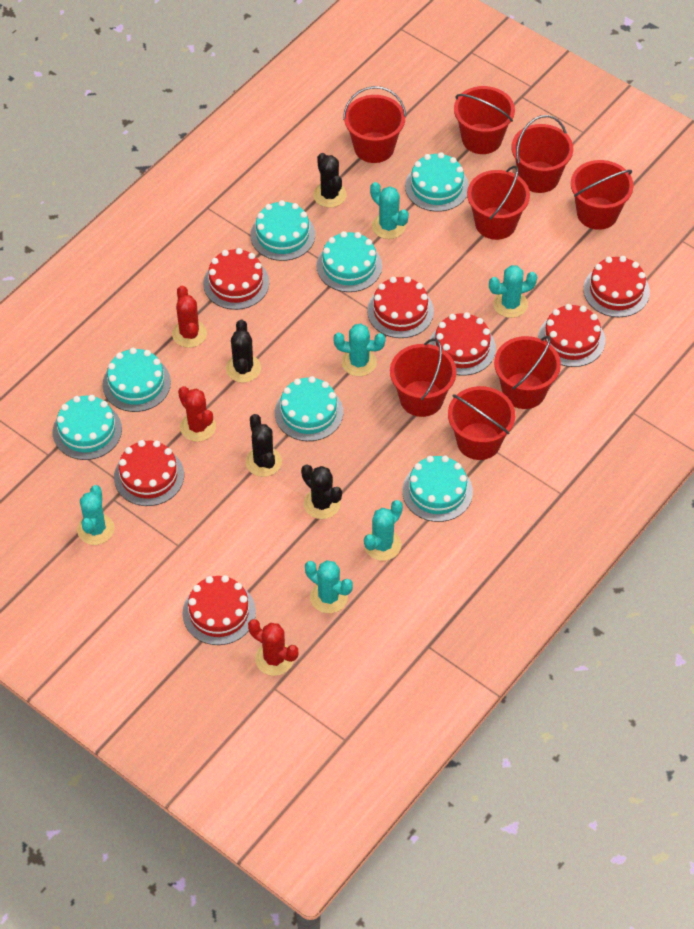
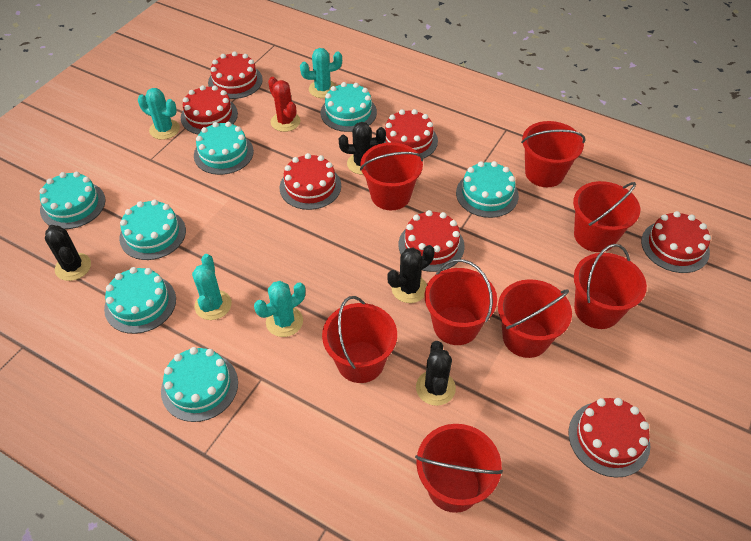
red cactus: [172,286,207,348] [178,386,216,442] [248,619,298,676] = 3 -> [268,77,300,132] = 1
turquoise cactus: [77,485,114,545] [305,560,353,613] [333,323,386,376] [364,500,403,561] [370,182,409,239] [489,265,537,318] = 6 -> [138,88,180,140] [192,254,232,320] [254,281,305,337] [300,48,342,98] = 4

